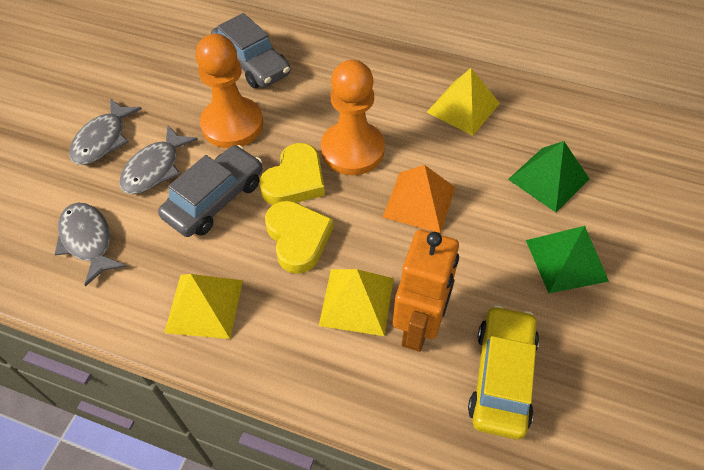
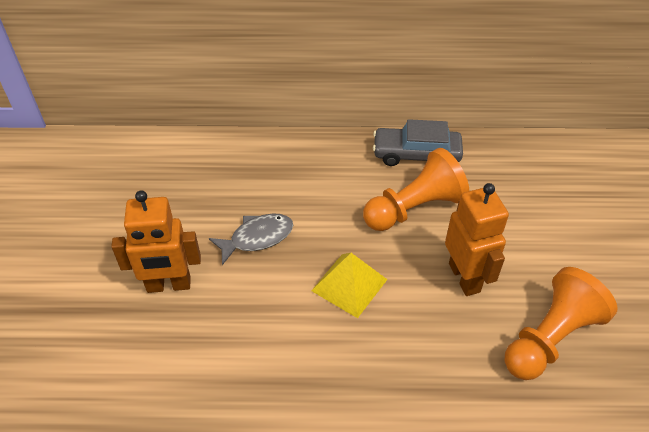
green pyramid: [508,141,589,212] [526,226,609,293] = 2 -> none = 0
grey car: [158,145,262,237] [211,13,291,88] = 2 -> [373,119,463,166] = 1
grey fish: [55,203,127,287] [69,98,142,165] [119,125,198,194] = 3 -> [209,214,293,265] = 1
orange pyramid: [383,165,455,233] = 1 -> none = 0
orange robot: [393,229,459,352] = 1 -> [111,190,201,293] [445,183,509,296] = 2
yellow car: [468,305,539,439] = 1 -> none = 0
yellow heart: [259,143,325,205] [265,201,333,274] = 2 -> none = 0
yellow pyramid: [164,274,243,339] [319,269,394,336] [427,68,500,136] = 3 -> [311,253,388,318] = 1

